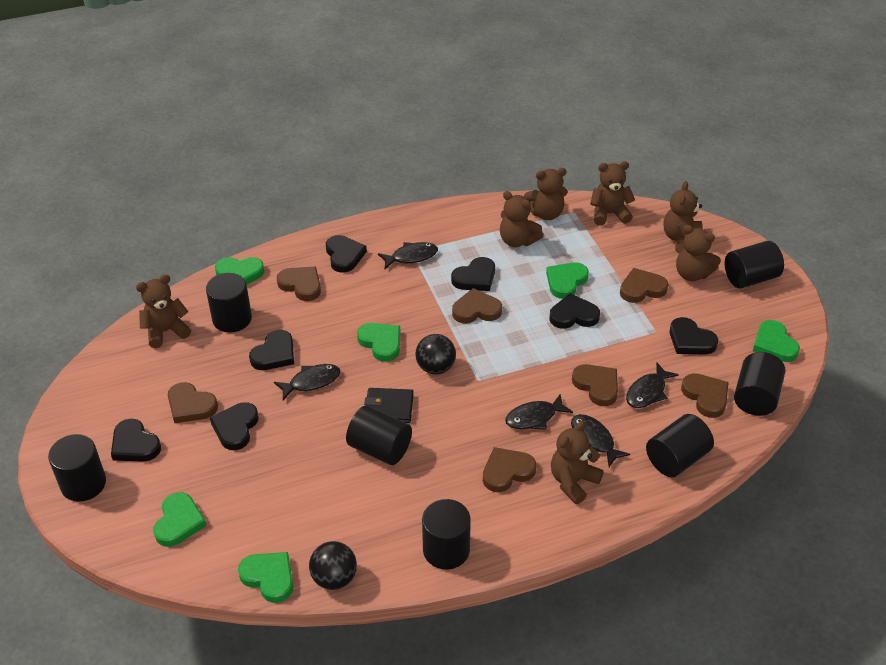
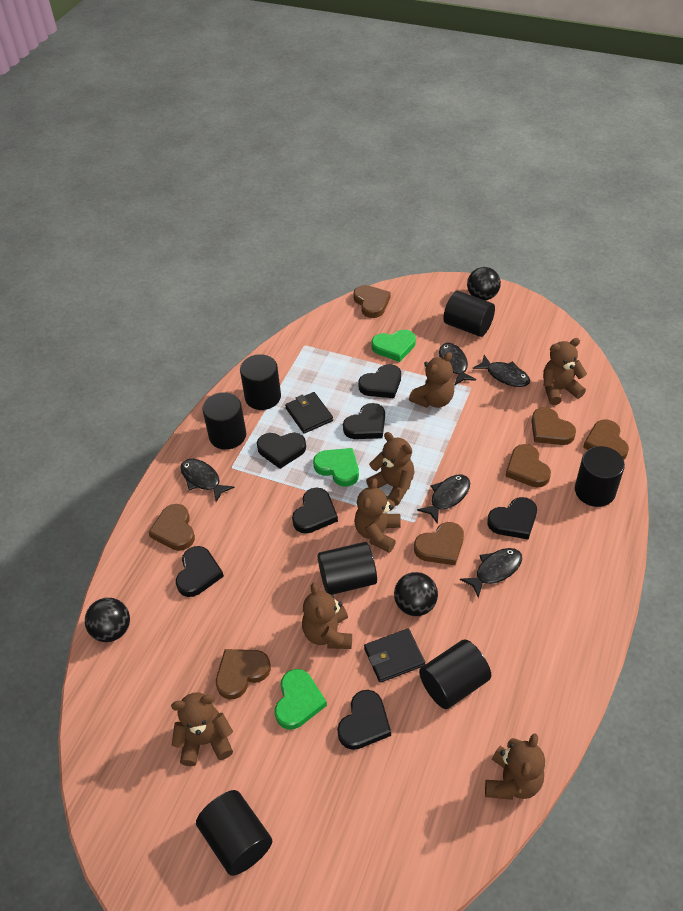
black ball: [309,541,357,590] [415,334,456,375] = 2 -> [85,598,130,642] [394,572,438,616] [467,267,501,300] = 3
black wallet: [364,388,414,423] = 1 -> [285,392,333,434] [364,628,425,683] = 2
green heart: [153,492,207,547] [215,257,264,285] [238,552,293,603] [357,323,400,362] [546,262,589,299] [753,320,800,362] = 6 -> [275,669,327,730] [313,448,359,487] [371,330,416,362] = 3

